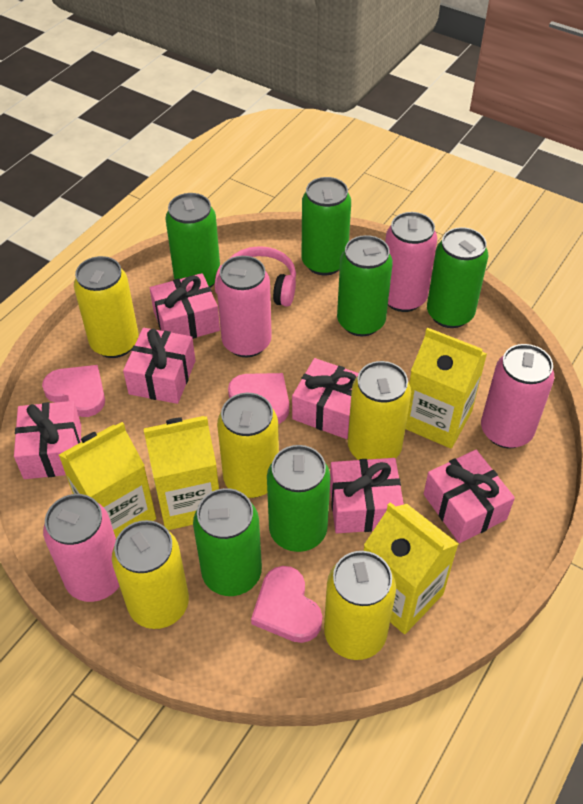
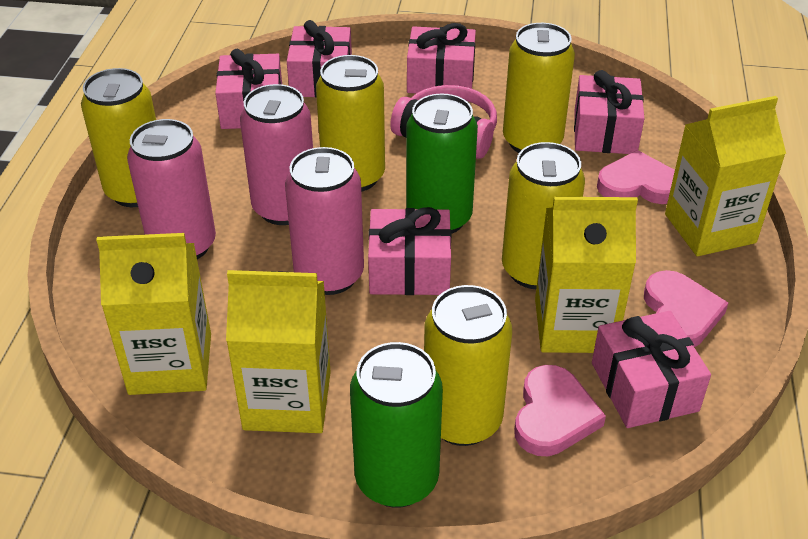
green can: [165,193,220,288] [193,488,262,596] [267,445,330,552] [302,177,351,275] [337,235,393,336] [427,227,488,328] = 6 -> [350,342,443,508] [406,94,478,234] = 2
pink can: [43,494,119,602] [216,256,272,357] [385,212,437,312] [481,344,554,448] = 4 -> [127,119,216,259] [240,84,313,225] [285,147,364,295] = 3

